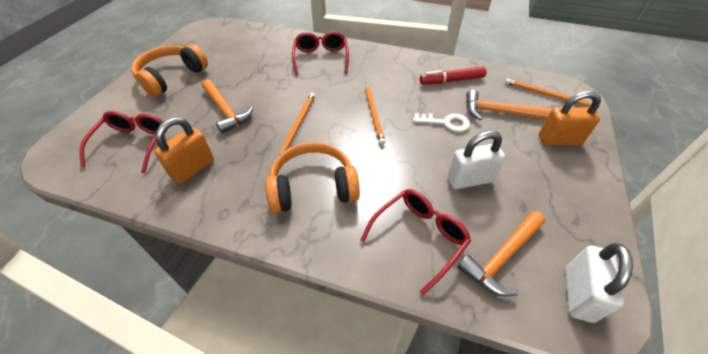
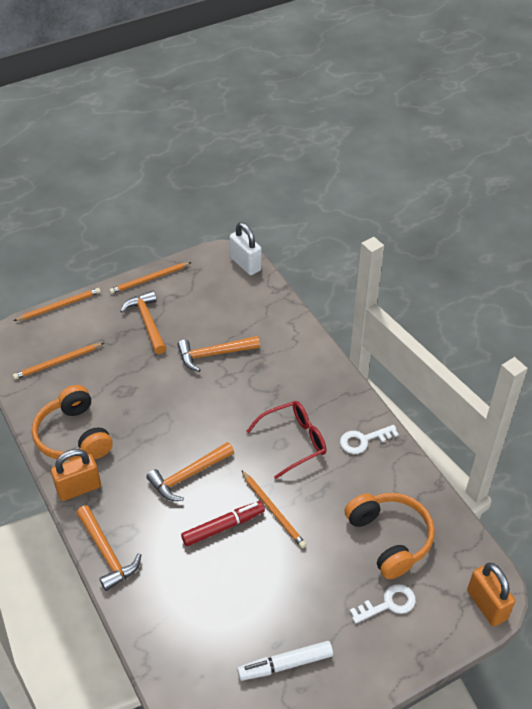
orange hammer: [202,80,253,133] [457,211,545,297] [466,90,550,121] = 3 -> [76,505,141,591] [120,291,166,354] [146,442,234,501] [177,336,260,372] = 4
orange pencil: [280,93,315,154] [365,83,385,145] [505,78,592,107] = 3 -> [13,343,104,380] [14,288,101,321] [109,262,192,294] [241,470,307,548] = 4
red glasses: [79,111,167,173] [292,31,349,75] [360,189,471,295] = 3 -> [247,401,327,479] = 1
white key: [413,113,470,132] = 1 -> [340,425,399,454] [350,584,416,624] = 2
white marker: none = 0 -> [237,641,333,681] = 1
white padlock: [447,131,505,189] [565,243,633,323] = 2 -> [230,222,262,275] = 1

